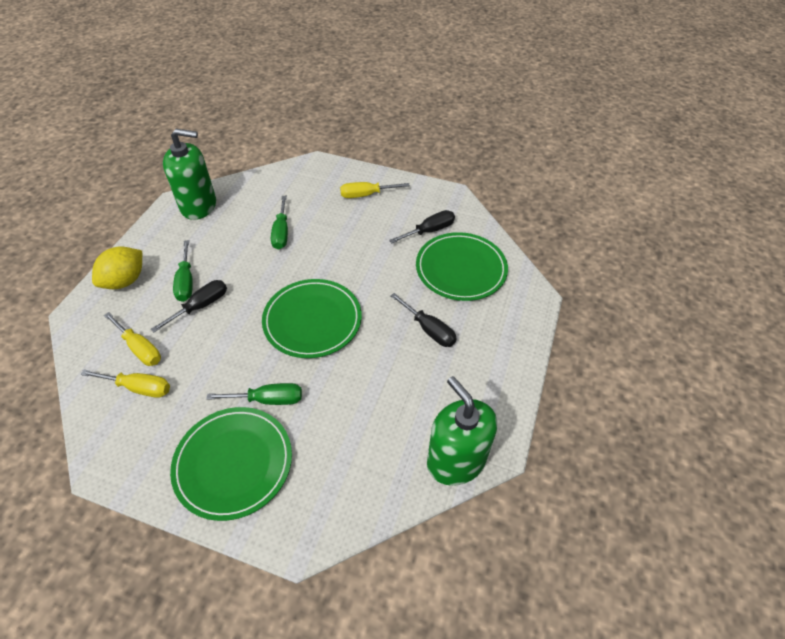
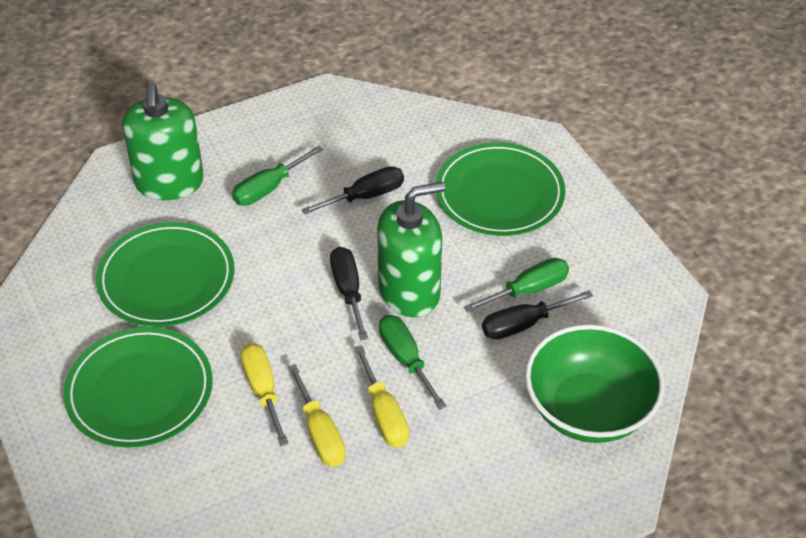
green bowl: none = 0 -> [525,324,664,443] = 1
yellow lemon: [92,246,142,289] = 1 -> none = 0

